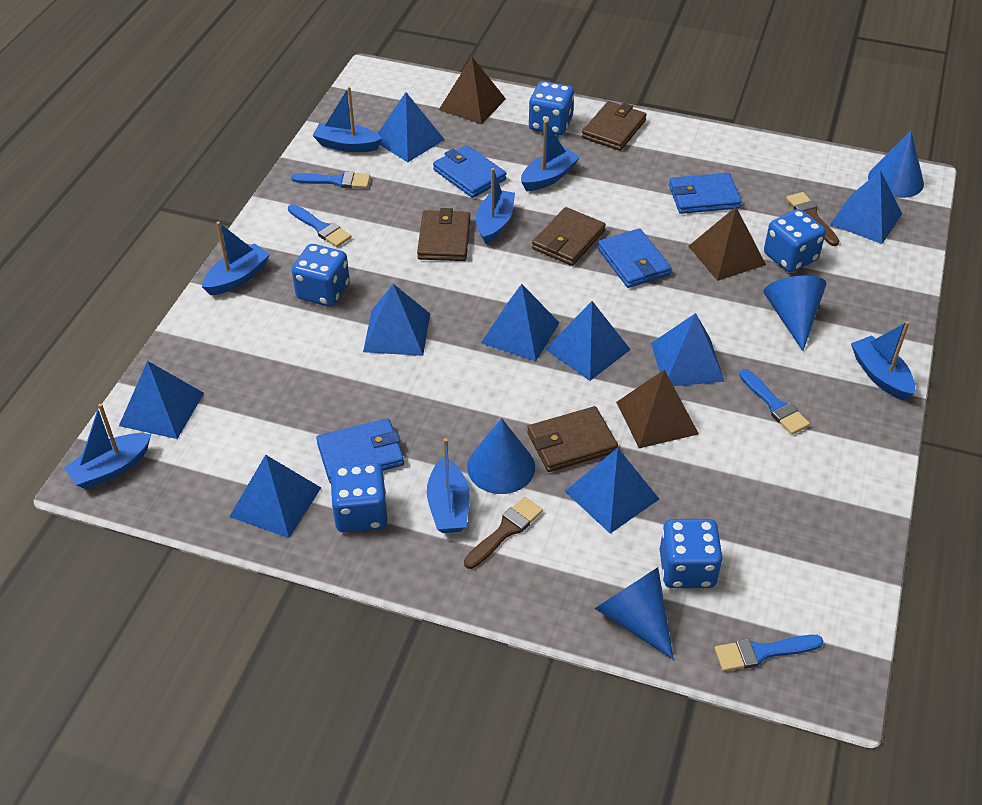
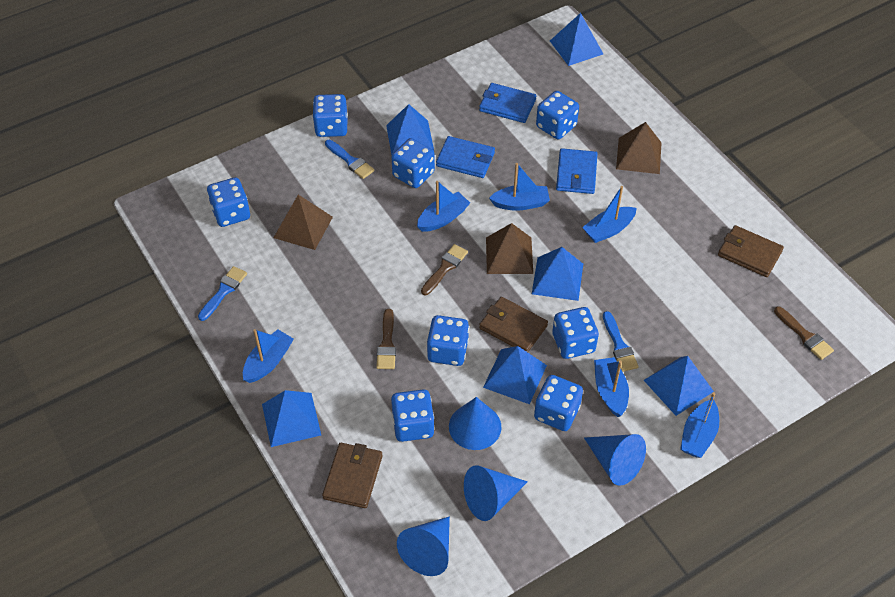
blue boat: [64,404,151,489] [202,221,270,295] [312,87,382,152] [427,438,470,533] [476,168,515,244] [521,121,580,191] [851,321,915,400] = 7 -> [243,329,294,383] [417,181,470,232] [489,163,550,211] [582,186,637,243] [594,357,629,417] [680,392,719,458] = 6
blue brush: [288,204,351,247] [291,171,370,188] [714,635,824,671] [739,369,810,435] = 4 -> [198,266,247,321] [325,140,375,179] [603,311,639,372] = 3
blue dice: [292,244,350,307] [331,462,388,533] [529,81,574,135] [660,519,723,588] [764,209,826,273] = 5 -> [207,177,250,227] [313,94,348,137] [391,138,435,188] [391,389,434,442] [427,315,469,366] [534,375,583,431] [536,91,579,139] [552,307,599,359] = 8
blue pyramid: [119,361,204,439] [229,455,321,538] [363,284,430,356] [377,92,445,162] [481,284,560,361] [545,301,631,381] [565,448,659,534] [651,313,725,386] [830,170,902,244] = 9 -> [262,390,321,447] [386,104,434,155] [483,346,547,404] [532,247,583,301] [550,13,603,66] [644,356,714,416] = 6
blue wallet: [316,418,404,483] [433,145,507,198] [598,228,672,288] [669,173,742,214] = 4 -> [436,136,495,178] [479,83,536,123] [556,148,597,194] = 3
brown brush: [464,497,543,569] [786,192,839,246] = 2 -> [376,309,396,369] [421,244,468,295] [774,306,834,360] = 3
brown wallet: [417,208,470,261] [527,406,618,472] [532,207,606,266] [582,101,647,151] = 4 -> [322,443,383,508] [479,297,548,352] [718,225,784,277] = 3

